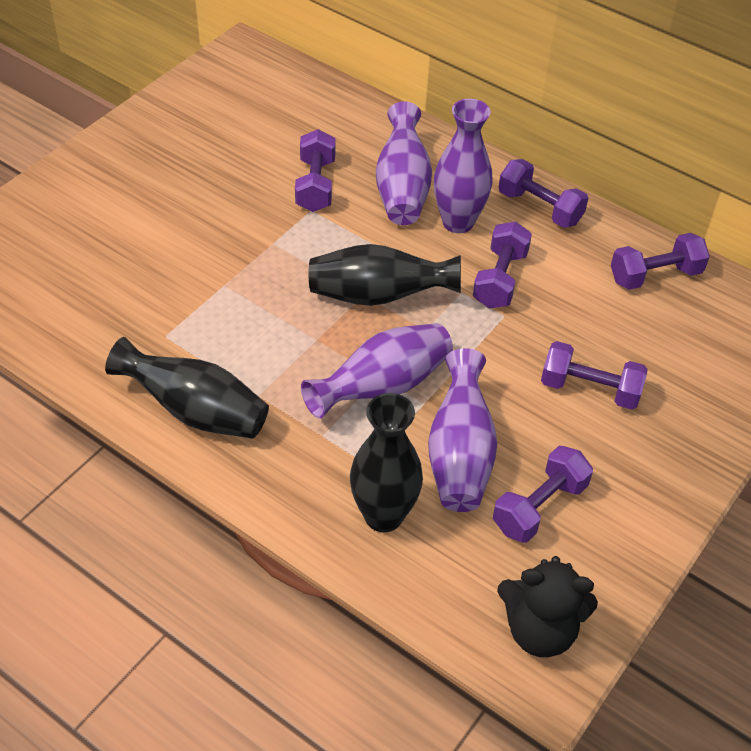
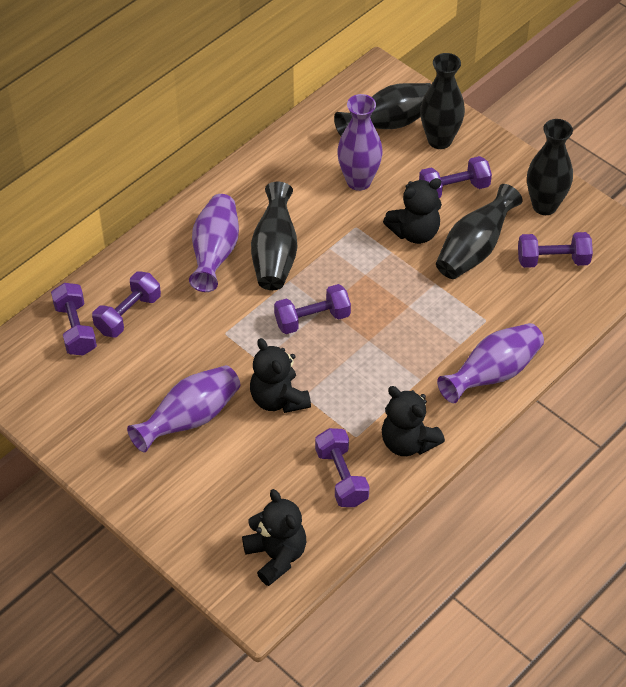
black teddy bear: [497,556,598,657] = 1 -> [242,489,306,586] [250,338,311,413] [382,386,445,456] [383,178,442,244] = 4
black vase: [105,337,269,439] [309,244,461,306] [350,393,423,532] = 3 -> [251,182,297,290] [334,83,431,136] [420,53,465,149] [436,184,523,279] [527,119,573,215] = 5

